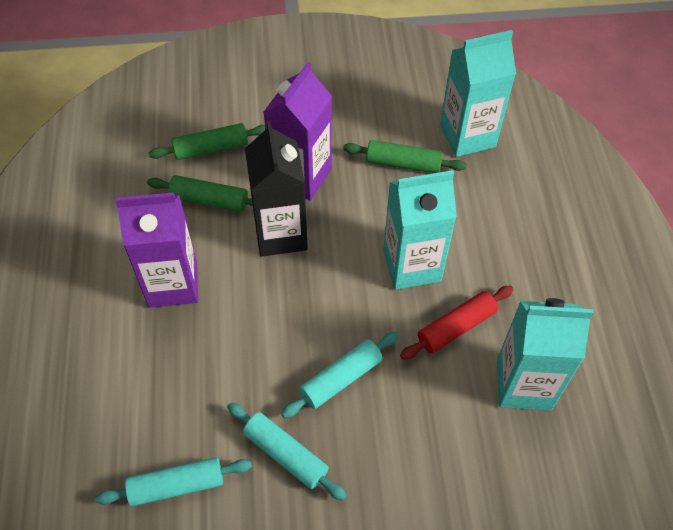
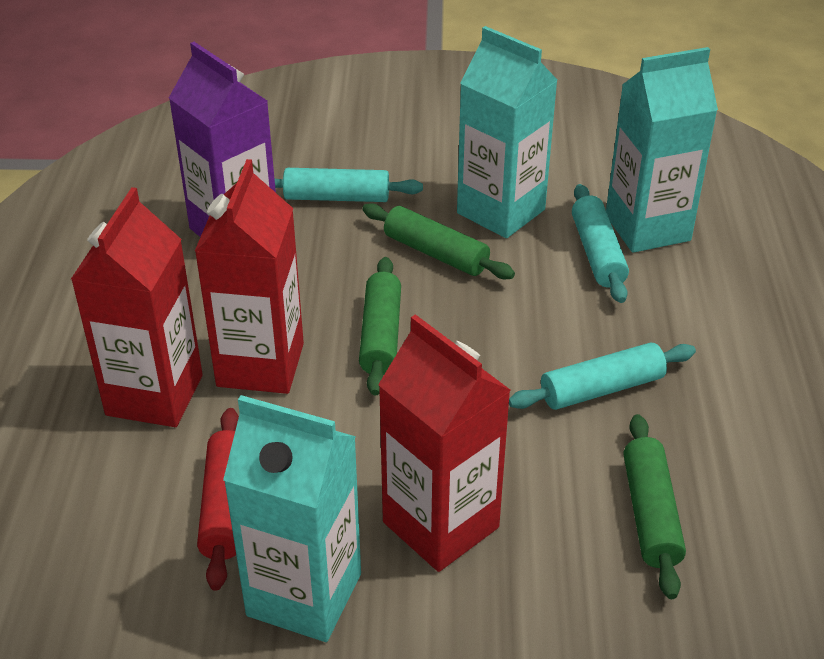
black carton: [245,121,308,257] = 1 -> none = 0
purple carton: [115,192,198,308] [263,62,332,201] = 2 -> [169,42,276,237] = 1
red carton: none = 0 -> [71,187,203,427] [195,159,304,394] [378,314,511,572] = 3

